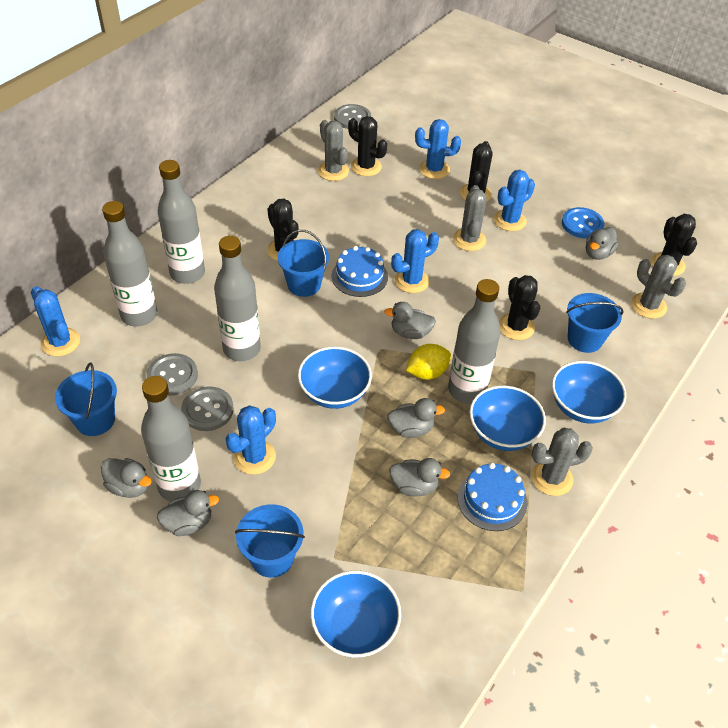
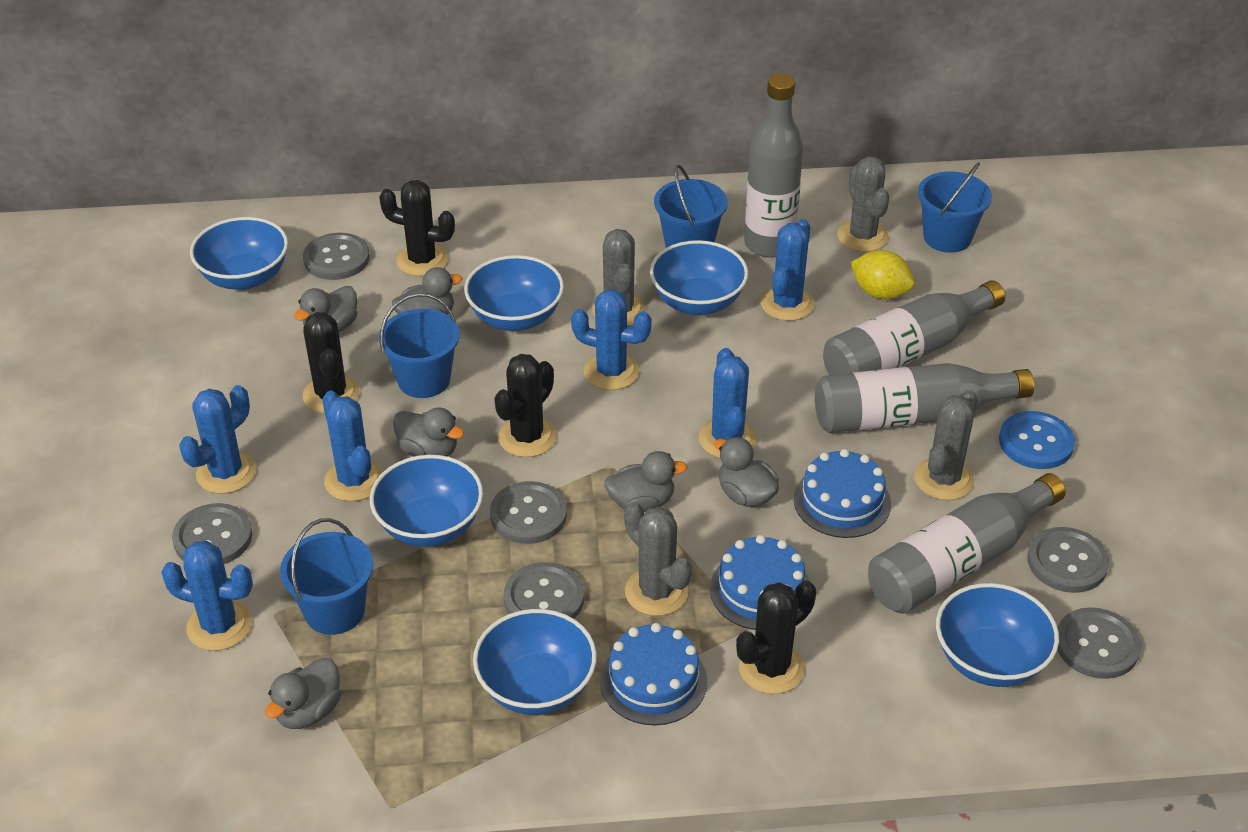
black cactus: [267,199,299,261] [348,116,387,176] [460,141,493,202] [499,275,540,340] [651,214,697,276] = 5 -> [303,312,360,414] [379,180,455,276] [494,354,556,457] [736,580,816,694] = 4
blue bowl: [298,347,372,409] [311,570,401,658] [469,386,546,451] [552,361,626,423] = 4 -> [190,217,288,290] [370,455,483,547] [464,255,564,331] [473,609,597,715] [650,240,748,315] [936,583,1059,687] = 6
blue cactus: [31,286,80,356] [225,405,276,475] [391,229,439,293] [415,119,461,179] [494,170,535,231] = 5 -> [161,541,253,651] [179,385,256,494] [322,391,383,501] [571,289,652,390] [699,348,757,458] [761,219,814,321] = 6
blue cake: [331,246,388,297] [457,463,527,531] = 2 -> [600,623,707,725] [710,535,810,630] [794,449,891,538] = 3
grey bottle: [102,201,157,327] [141,376,201,501] [158,160,205,284] [214,236,261,361] [448,279,500,404] = 5 -> [744,74,803,258] [815,363,1034,433] [823,280,1005,375] [868,473,1066,614] = 4
grey button: [147,353,198,396] [181,386,234,431] [334,104,371,129] = 3 -> [172,503,252,564] [303,233,370,280] [490,481,567,544] [504,562,584,619] [1027,527,1109,593] [1057,607,1141,679] = 6

